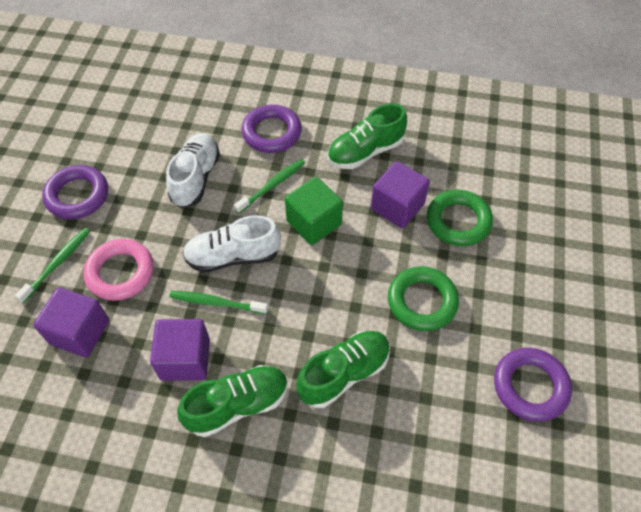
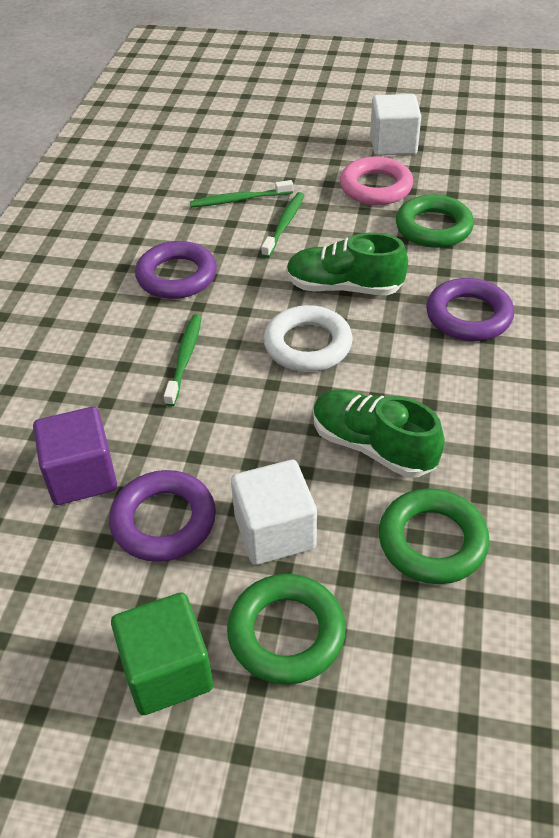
green ring: [388,266,459,331] [427,190,493,246] = 2 -> [227,574,346,685] [379,488,490,584] [396,194,474,248] = 3
green shoe: [177,365,288,437] [296,331,390,408] [327,103,407,169] = 3 -> [286,233,408,295] [313,389,445,478] = 2
purple cube: [33,287,109,357] [150,319,210,381] [371,161,430,228] = 3 -> [33,407,117,505] = 1
white cube: none = 0 -> [231,460,317,565] [370,94,421,156] = 2
white ring: none = 0 -> [263,305,353,372] = 1
white shoe: [166,133,220,208] [182,215,281,273] = 2 -> none = 0

